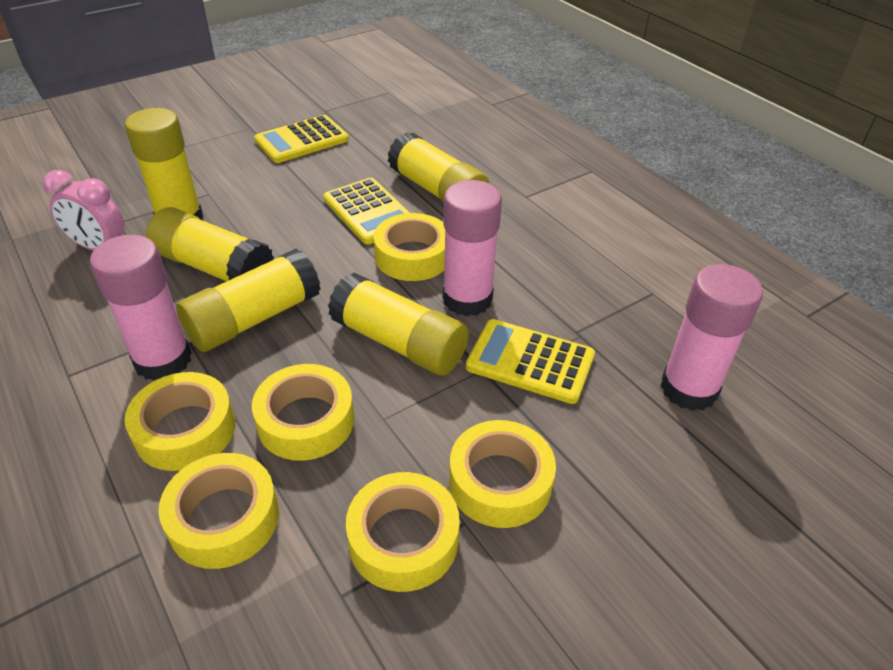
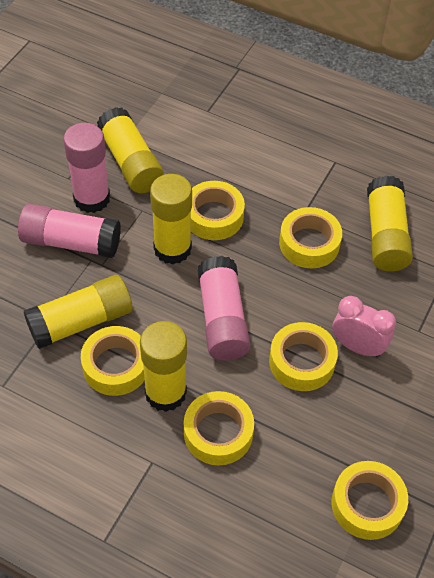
yellow calculator: [254,115,349,163] [323,178,410,244] [466,319,595,404] = 3 -> none = 0

